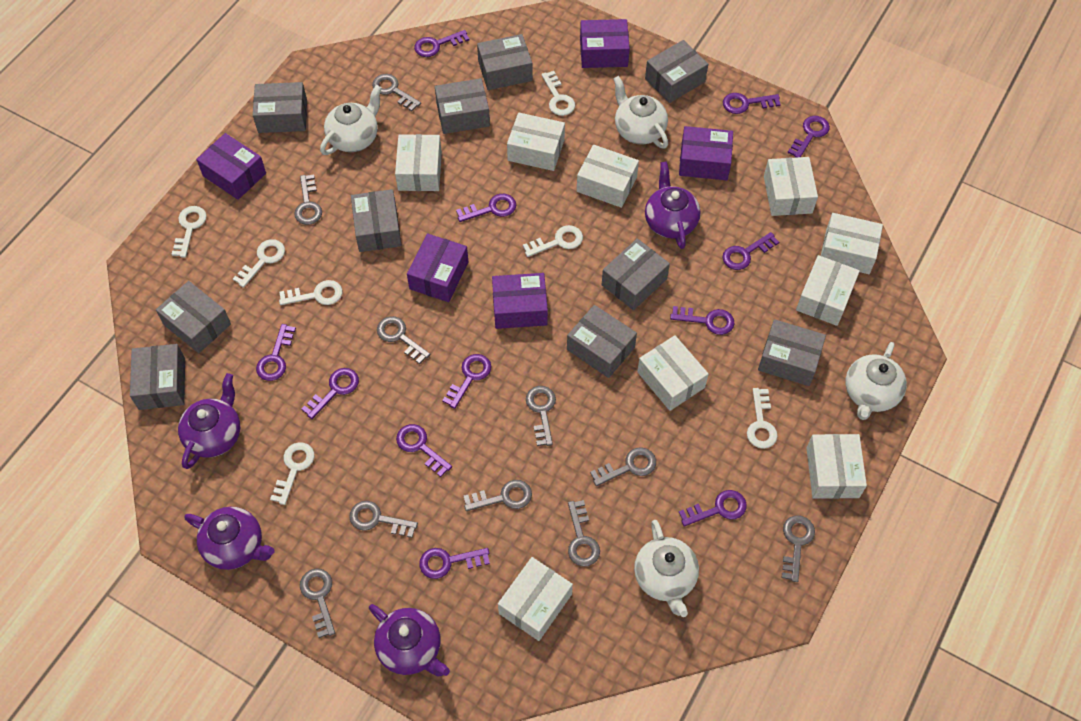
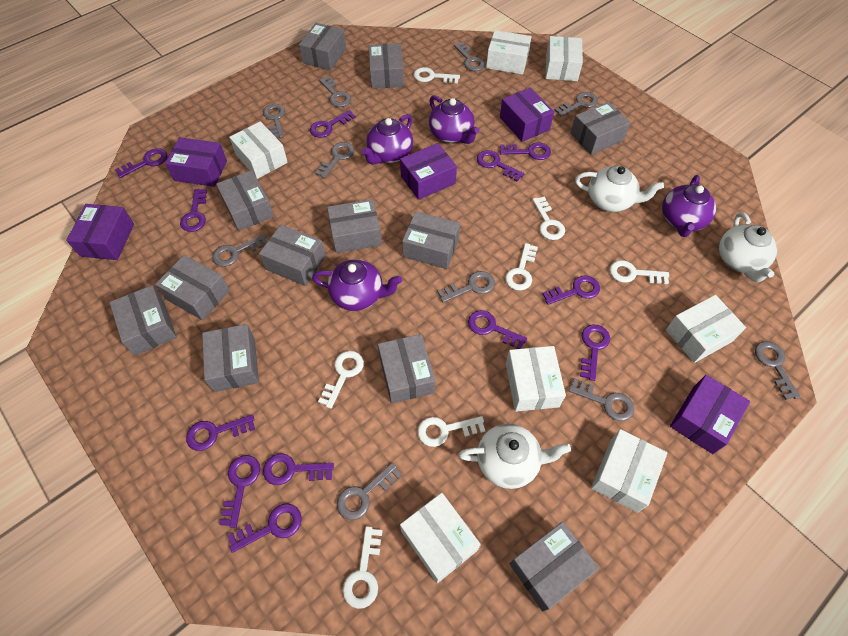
grey box: [130,344,185,410] [156,281,231,353] [253,82,307,133] [351,189,402,252] [435,78,490,134] [477,34,533,90] [567,305,637,378] [602,238,670,310] [645,40,708,103] [758,319,826,386] = 10 -> [109,285,177,355] [155,255,230,321] [202,324,259,392] [216,170,274,231] [259,225,326,286] [299,23,346,71] [327,199,382,253] [369,43,404,89] [378,334,435,404] [402,211,460,269] [510,522,599,612] [571,102,631,155] = 12
white box: [395,134,442,191] [498,557,573,641] [507,113,565,171] [577,145,639,208] [637,335,709,411] [764,157,818,216] [796,255,860,326] [806,434,867,499] [821,213,883,274] = 9 -> [229,121,288,179] [400,493,481,583] [486,30,532,75] [506,346,566,412] [546,36,583,81] [591,429,667,513] [666,295,746,363] = 7
white teapot: [320,85,382,155] [613,76,668,149] [634,520,699,617] [845,342,907,420] = 4 -> [458,424,571,489] [575,166,664,212] [719,212,777,282] = 3

